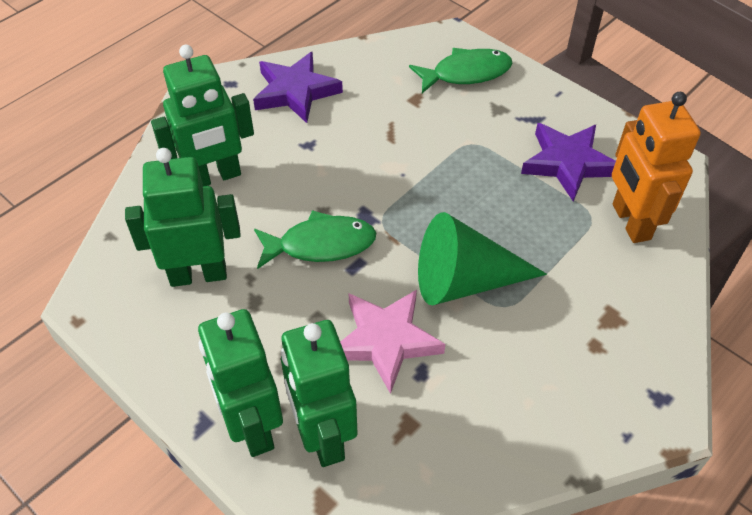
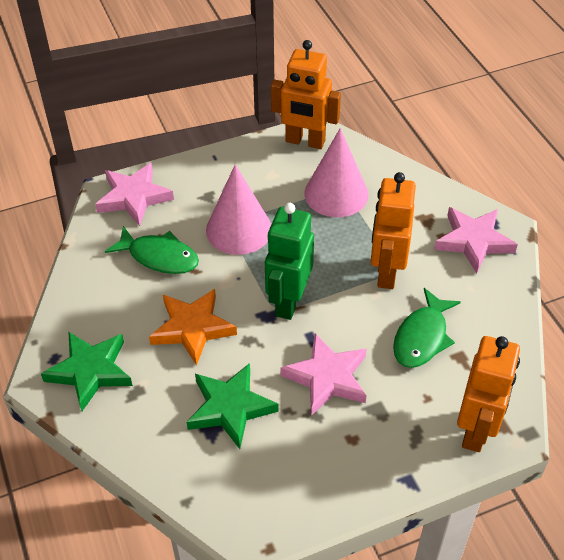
green cone: [418,212,547,305] = 1 -> none = 0
green robot: [125,148,241,287] [151,45,254,186] [198,309,283,457] [281,320,358,467] = 4 -> [265,203,314,320] = 1
green star: none = 0 -> [41,331,133,411] [186,363,279,449] = 2
orange robot: [612,92,701,243] = 1 -> [271,40,341,149] [371,172,416,289] [457,336,520,452] = 3
orange star: none = 0 -> [149,289,237,366] = 1
pink cone: none = 0 -> [206,164,271,255] [304,128,369,217] = 2
pink star: [340,290,445,394] = 1 -> [95,163,174,226] [280,333,367,416] [434,207,518,274] = 3
purple star: [253,52,343,123] [521,123,616,202] = 2 -> none = 0

